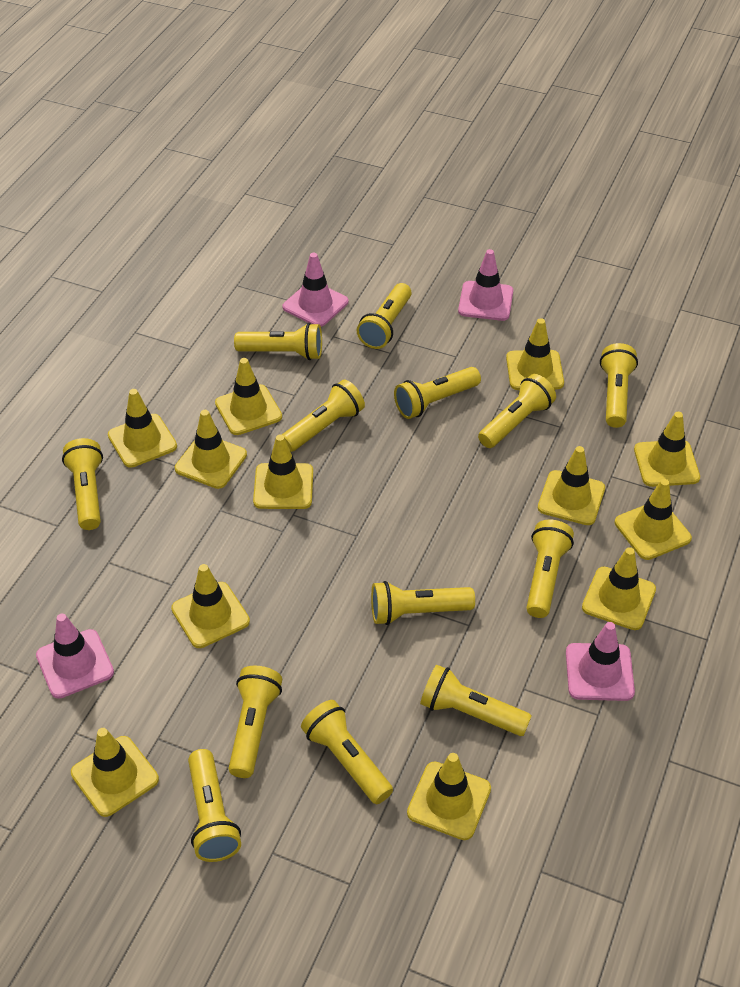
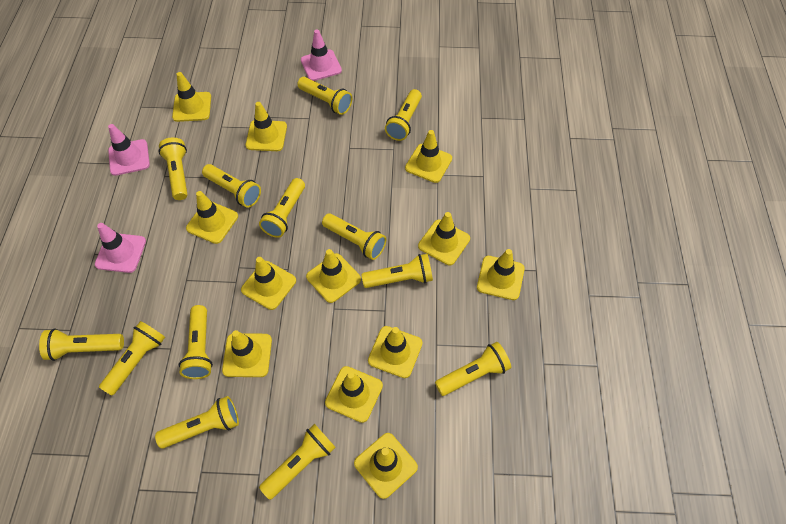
pink traffic cone: [36,614,114,699] [282,253,348,327] [458,249,513,321] [566,622,635,701] = 4 -> [95,223,146,273] [108,124,150,176] [301,30,342,81] = 3

